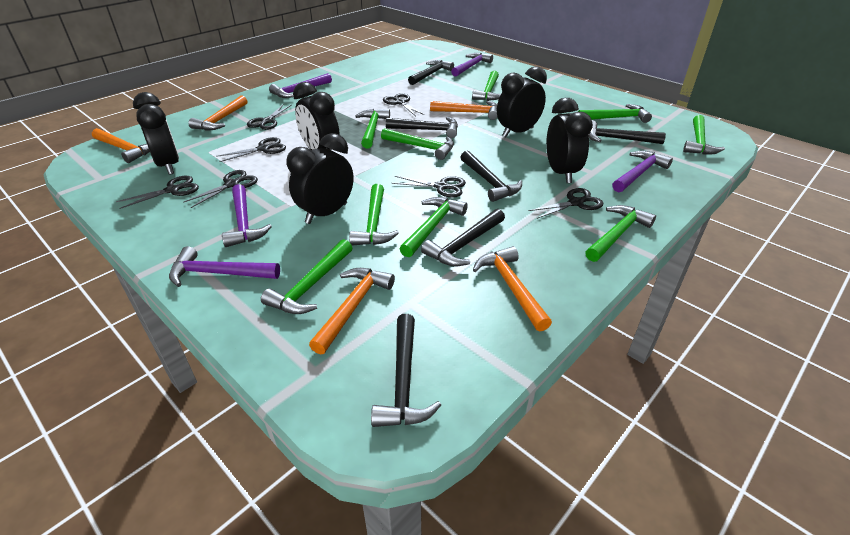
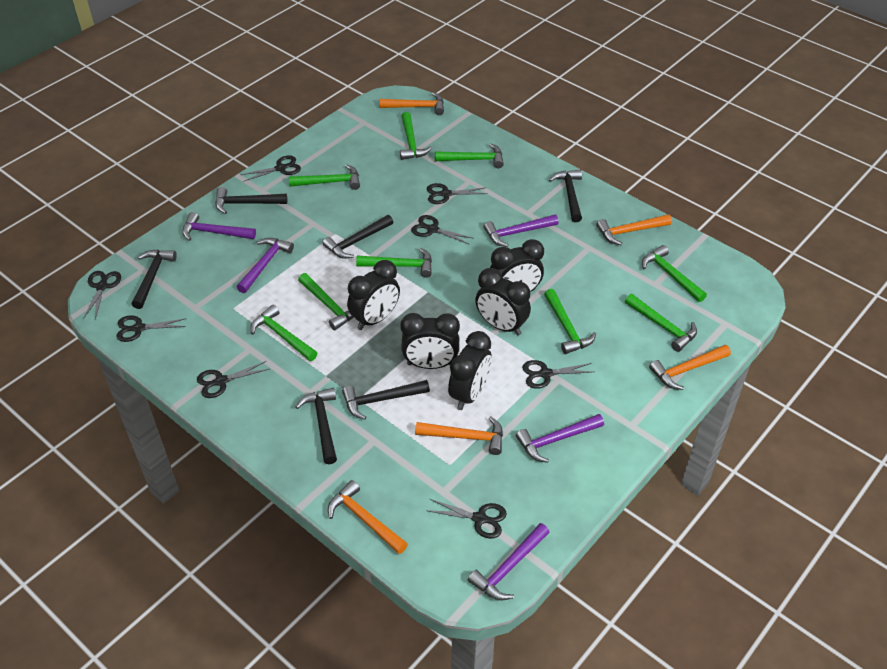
black scissors: [116,176,199,209] [183,170,258,208] [216,137,286,162] [247,105,291,130] [383,93,425,116] [392,176,466,198] [529,188,604,219] = 7 -> [83,271,121,319] [117,316,186,342] [197,361,270,398] [240,155,301,182] [411,215,474,245] [426,499,507,539] [427,183,488,204] [522,360,593,389] = 8

